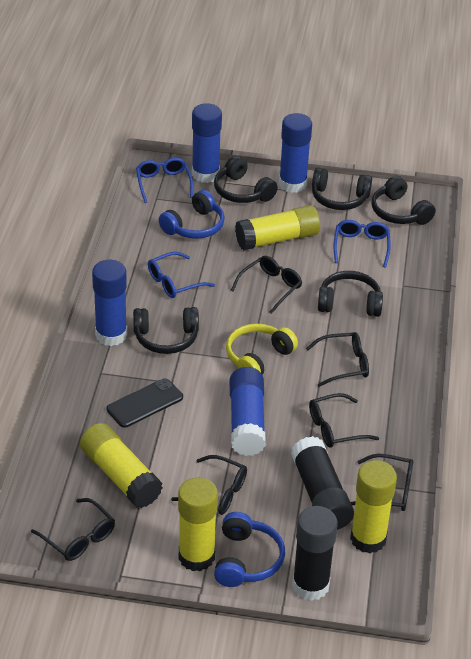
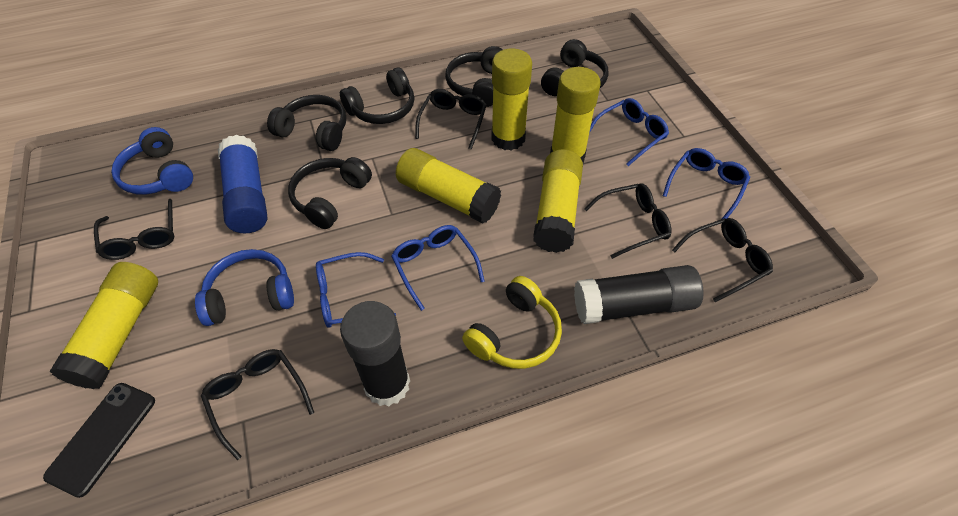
black glasses: [31,498,115,561] [171,455,247,515] [231,256,302,314] [306,332,369,387] [309,393,379,448] [351,454,413,511] = 6 -> [94,199,174,260] [201,349,314,460] [415,89,487,149] [584,183,672,259] [672,218,773,302] = 5
blue glasses: [136,158,193,203] [148,252,215,298] [334,220,391,268] = 3 -> [316,252,396,328] [391,225,485,311] [589,98,669,166] [663,148,750,219] = 4
blue glue stick: [92,260,127,346] [192,103,222,183] [230,367,266,456] [279,113,312,193] = 4 -> [218,135,267,234] = 1
yellow glue stick: [80,423,163,508] [178,477,218,571] [235,205,320,251] [350,460,397,554] = 4 -> [49,262,158,389] [396,148,501,223] [491,49,532,150] [533,149,583,253] [550,67,601,163] = 5

